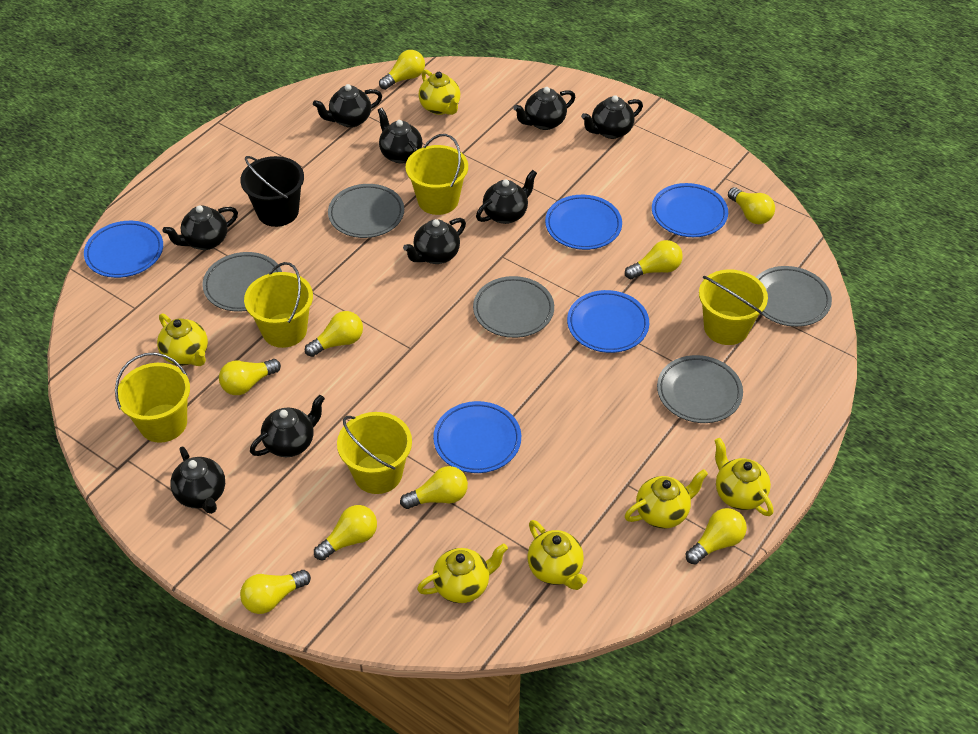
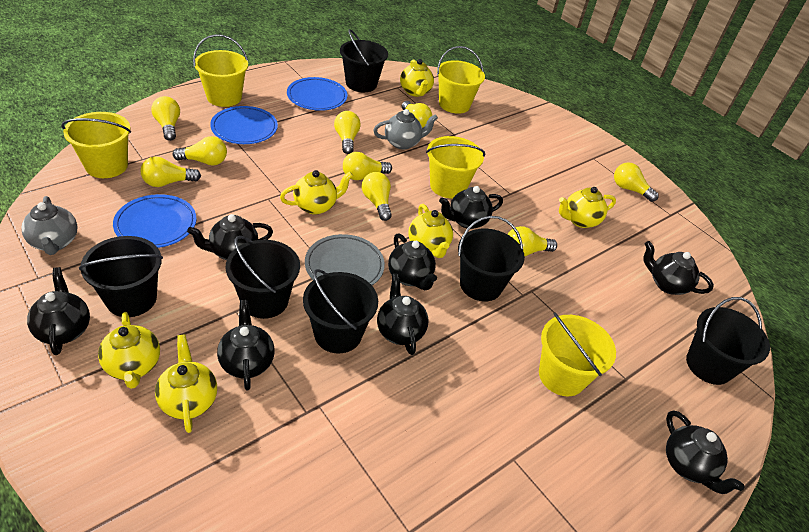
black bucket: [240,156,304,227] = 1 -> [79,236,163,317] [226,236,300,319] [303,269,378,353] [340,29,388,92] [458,216,525,302] [686,297,770,385] = 6
black teapot: [163,205,238,250] [170,447,225,514] [250,395,325,457] [313,84,382,128] [378,108,422,164] [403,218,466,264] [476,170,537,224] [513,87,575,130] [581,95,643,139] = 9 -> [27,267,90,355] [187,214,273,260] [217,300,275,390] [377,273,429,355] [388,233,437,290] [439,186,503,229] [643,241,714,295] [666,410,745,494] = 8
blue plate: [84,221,163,278] [433,401,521,473] [545,195,622,250] [567,290,649,353] [652,183,728,237] = 5 -> [113,194,197,248] [210,106,278,144] [287,77,347,111] = 3
grey plate: [202,252,282,312] [328,184,404,238] [473,276,554,338] [657,355,743,423] [756,266,832,327] = 5 -> [305,234,385,285] = 1
grey teapot: none = 0 -> [21,196,77,255] [373,109,438,150] = 2

